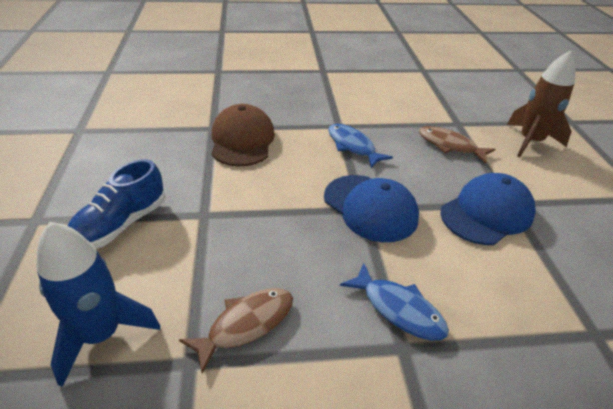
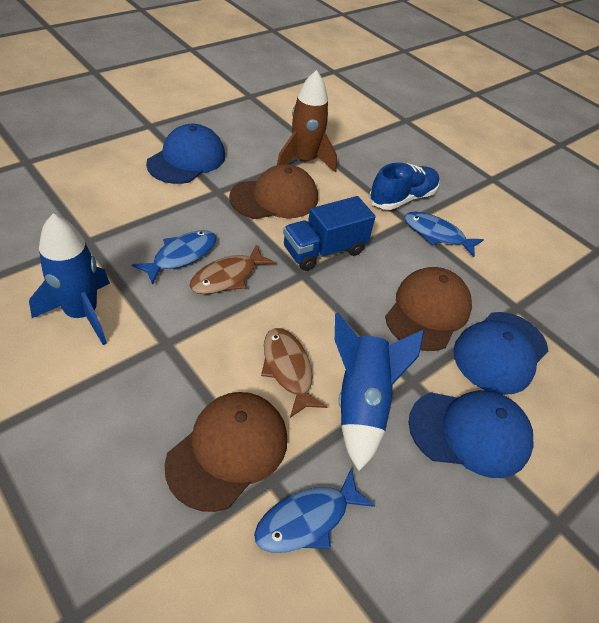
blue cap: [324,175,419,242] [440,173,536,245] = 2 -> [146,124,225,184] [408,390,534,478] [453,312,548,395] = 3
blue fish: [328,124,393,168] [340,263,449,340] = 2 -> [132,230,217,285] [254,469,375,553] [404,212,484,257] = 3
blue rocket: [36,222,160,387] = 1 -> [29,214,110,345] [335,313,424,471] = 2
blue truck: none = 0 -> [283,196,376,271] = 1
brown cap: [211,104,275,167] = 1 -> [164,392,287,512] [229,164,318,219] [385,267,472,351] = 3

